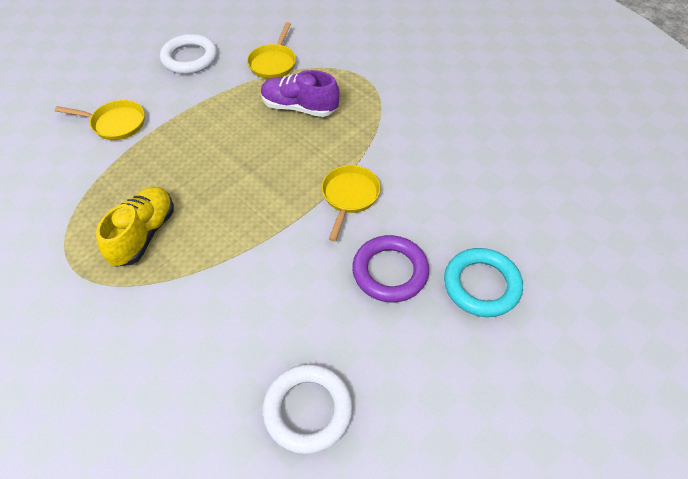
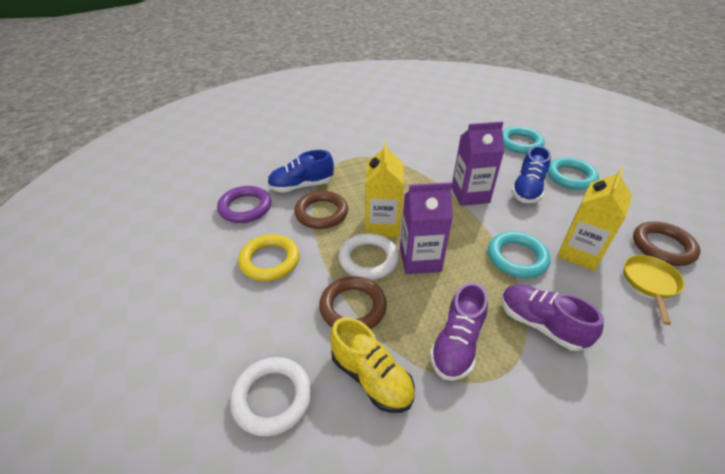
blue shoe: none = 0 -> [267,150,334,193] [511,146,551,203] = 2
brown ring: none = 0 -> [294,191,348,229] [319,276,387,329] [633,221,700,266] = 3
purple carton: none = 0 -> [400,182,453,274] [451,121,505,206] = 2
purple shoe: [261,70,340,117] = 1 -> [430,282,488,381] [501,284,604,351] = 2
turquoise ring: [444,248,523,317] = 1 -> [488,232,551,278] [502,127,545,154] [547,157,599,190] = 3
yellow carton: none = 0 -> [365,142,404,237] [557,168,632,271] = 2
yellow pan: [55,100,145,140] [247,22,296,79] [322,165,381,241] = 3 -> [624,255,685,325] = 1
yellow ring: none = 0 -> [238,234,300,281] = 1

